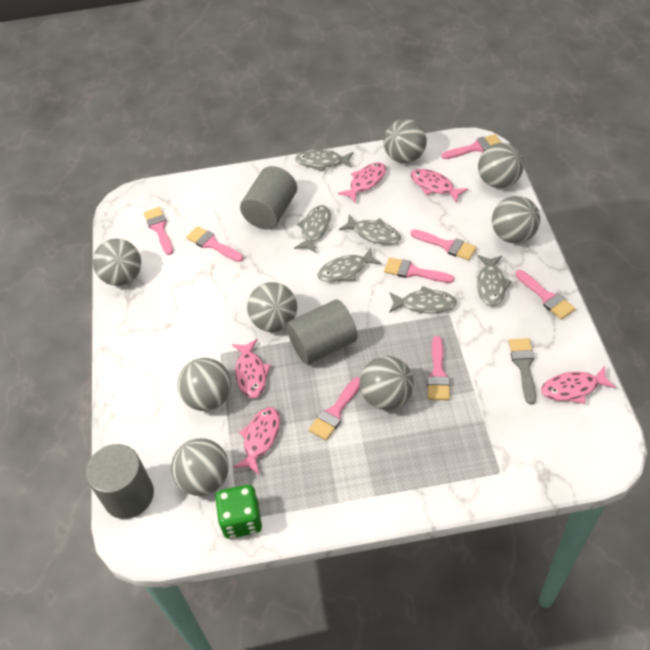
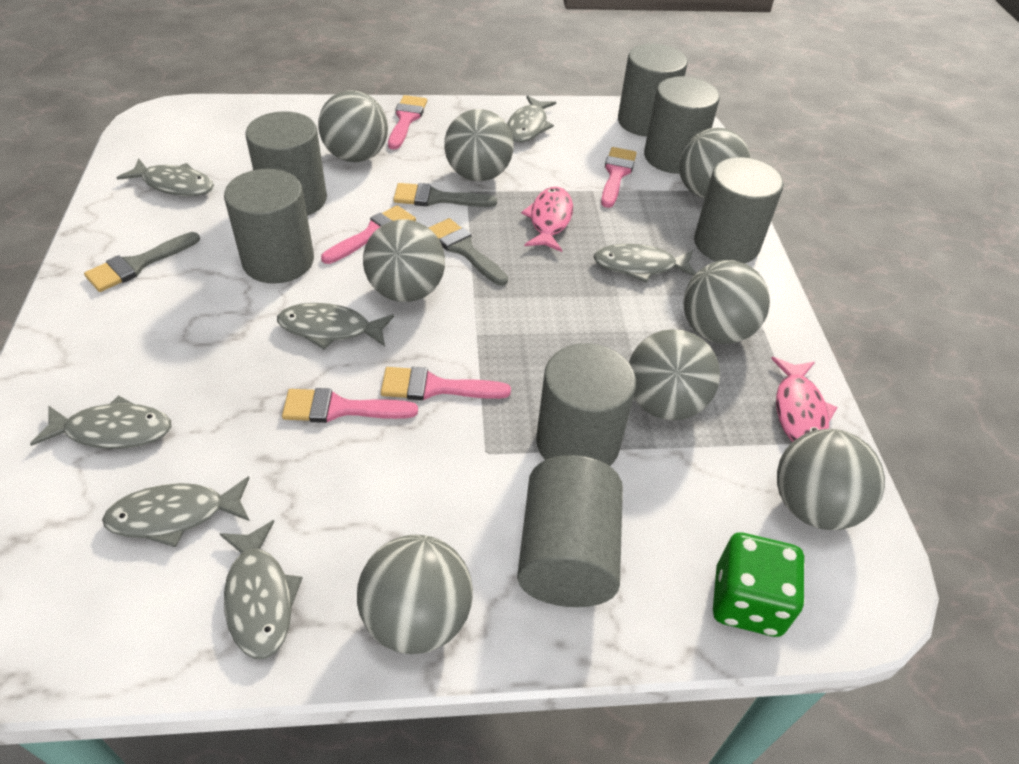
grey brush: [509,338,536,405] = 1 -> [84,232,200,292] [393,183,497,207] [429,218,508,286] = 3
grey cylinder: [86,444,154,519] [240,166,297,230] [286,299,357,364] = 3 -> [224,169,314,284] [245,111,327,216] [517,455,623,607] [536,343,636,466] [618,44,688,137] [644,76,720,174] [694,157,784,263] = 7
grey fish: [294,205,331,253] [295,149,354,172] [317,248,382,282] [339,214,401,245] [389,286,457,313] [477,255,512,306] = 6 -> [30,395,171,449] [102,476,250,547] [117,158,214,196] [220,520,303,659] [277,303,394,350] [507,95,556,143] [594,244,696,283] = 7
pink brush: [144,207,173,255] [186,226,243,262] [309,377,360,440] [384,258,454,283] [411,229,477,261] [427,336,450,400] [441,134,501,159] [515,270,575,320] = 8 -> [282,388,418,423] [321,205,416,264] [381,367,511,400] [388,95,427,150] [601,147,637,208] = 5
pink fish: [232,339,271,398] [233,407,280,475] [338,162,386,203] [410,169,469,203] [541,366,616,404] = 5 -> [521,187,573,252] [771,357,838,442] = 2

